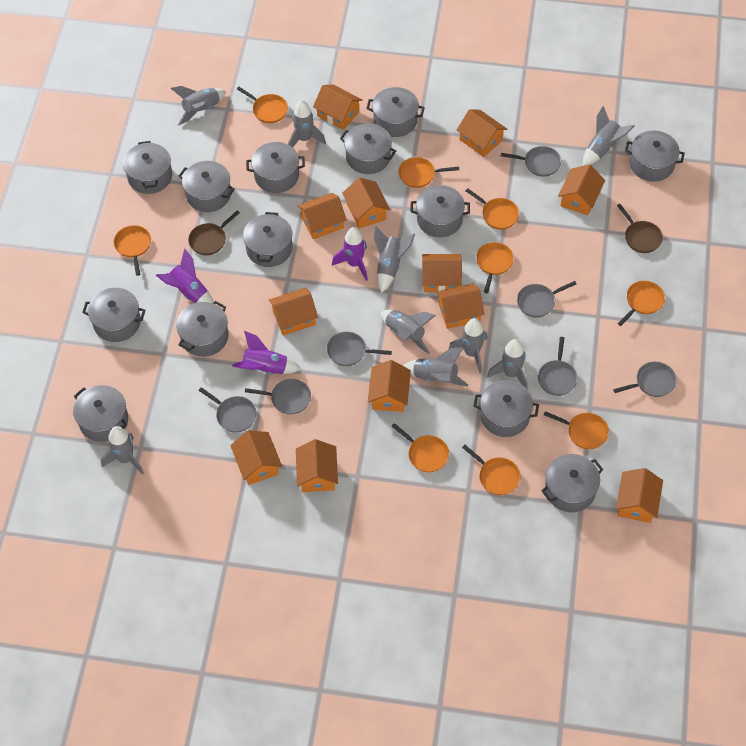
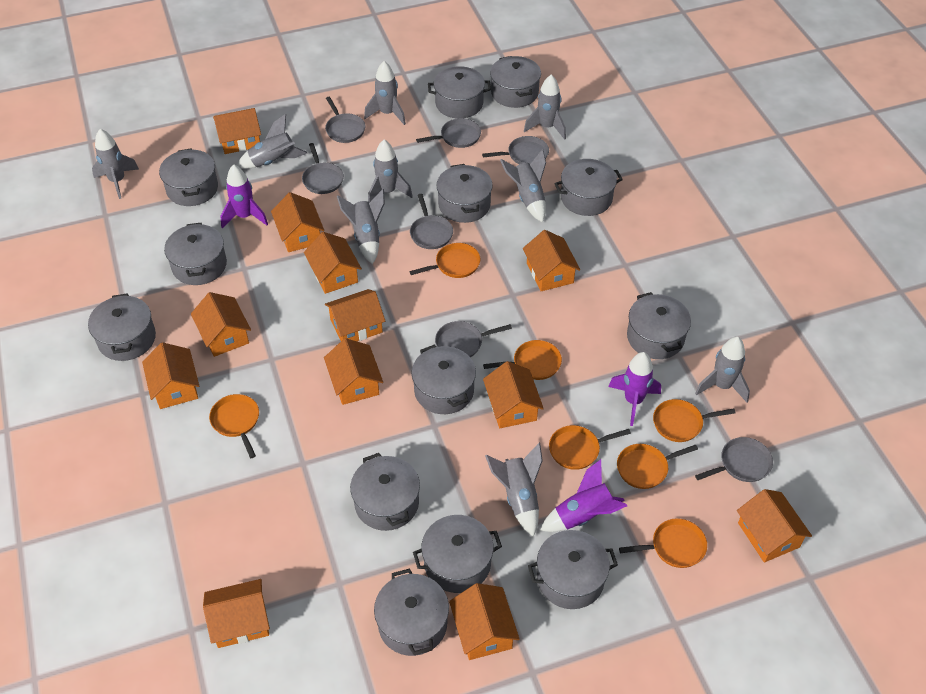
brown pan: [188,210,240,255] [617,204,663,253] = 2 -> none = 0
orange pan: [114,225,151,276] [237,87,288,123] [391,423,449,473] [398,157,459,188] [462,445,521,495] [466,188,519,230] [476,242,514,293] [544,411,609,449] [618,281,665,326] = 9 -> [209,394,259,458] [409,243,480,278] [483,340,562,380] [549,425,631,470] [617,444,698,489] [619,518,707,568] [653,399,736,442] = 7

